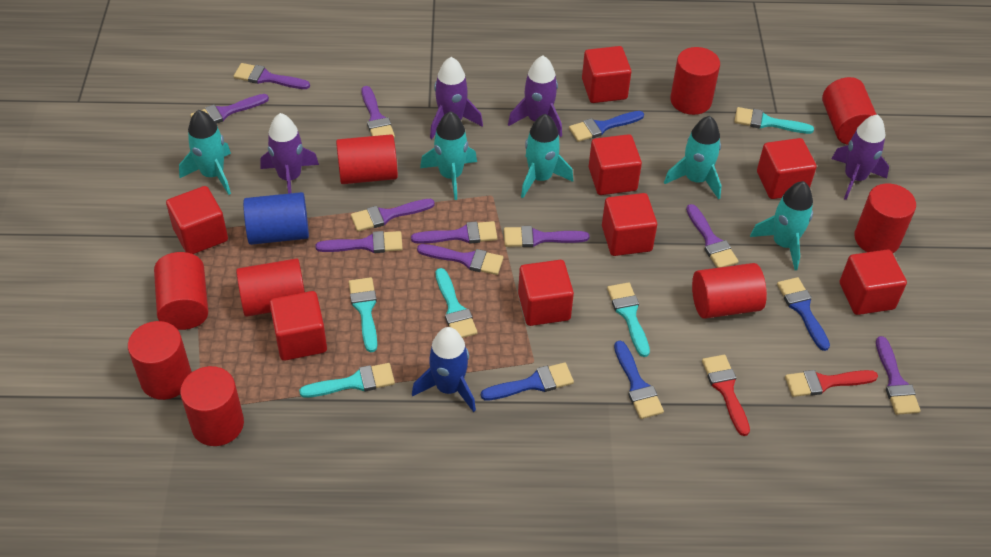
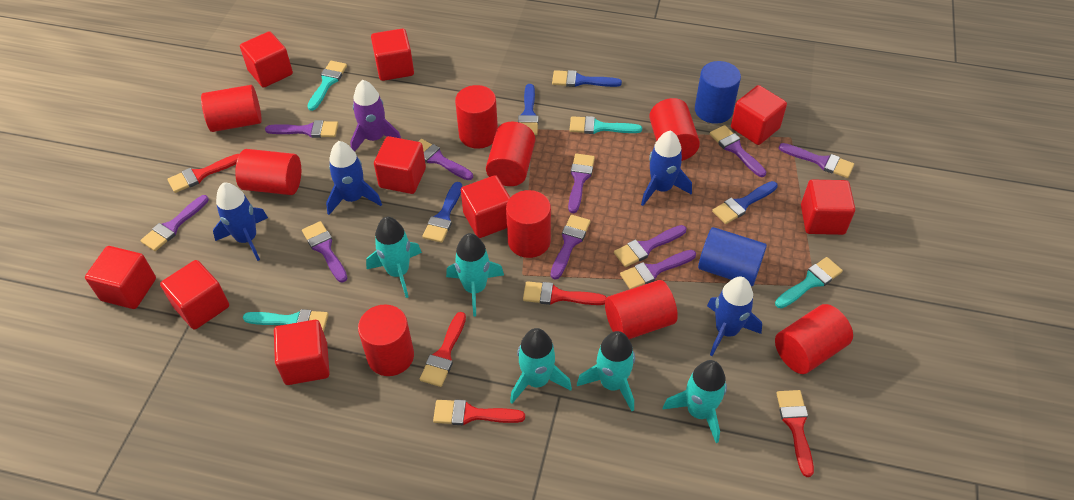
blue cylinder: [243,192,309,245] = 1 -> [695,61,741,124] [698,227,767,286] = 2
blue rocket: [412,327,476,412] = 1 -> [213,183,268,261] [326,141,382,215] [641,130,692,206] [707,277,762,356] = 4
purple rocket: [260,113,319,194] [430,57,483,139] [508,56,562,137] [832,114,889,200] = 4 -> [350,80,401,151] = 1
red brush: [702,355,750,436] [785,370,878,397] = 2 -> [167,154,239,193] [420,312,466,387] [433,399,525,425] [523,281,607,305] [776,390,814,477] = 5
red cube: [166,186,228,254] [269,291,327,361] [518,260,574,326] [582,46,631,103] [589,134,642,195] [602,193,657,256] [757,138,816,199] [840,250,907,315] = 8 -> [85,246,156,309] [160,260,229,330] [240,31,293,88] [274,320,330,385] [371,28,414,81] [374,136,426,194] [461,175,510,238] [731,85,787,145] [801,179,855,235] = 9
turquoise brush: [299,363,395,398] [349,277,377,352] [436,268,478,338] [607,282,650,357] [734,107,814,134] = 5 -> [243,309,329,332] [307,61,347,111] [570,116,642,134] [775,257,843,308] = 4

